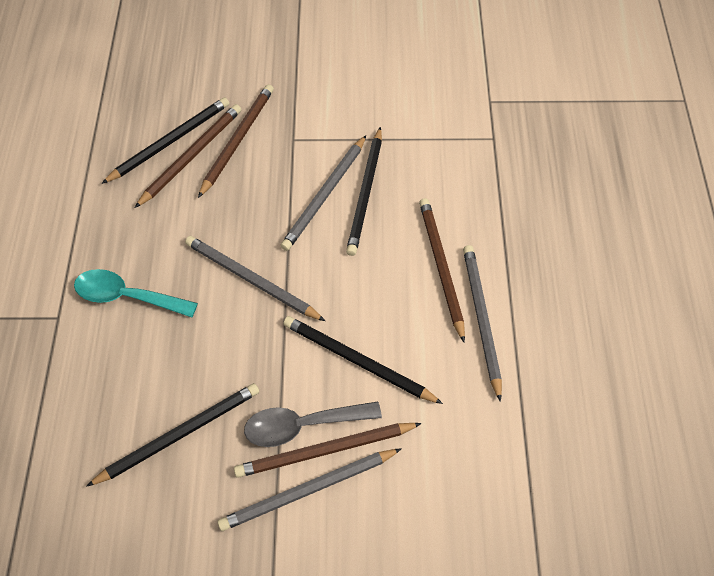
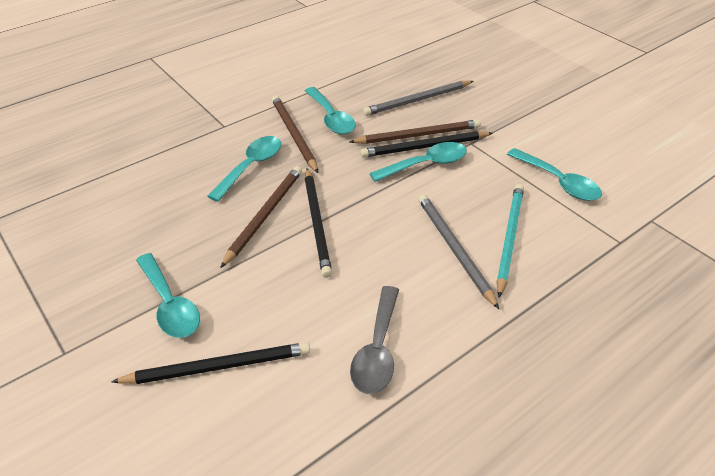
black pencil: [86,383,259,487] [101,97,229,184] [283,316,443,404] [346,127,382,256] = 4 -> [111,342,310,384] [305,168,332,278] [360,131,493,158] = 3
brown pencil: [135,104,241,208] [198,85,274,198] [234,423,422,478] [419,198,465,342] = 4 -> [220,166,302,268] [272,96,318,173] [350,119,480,144] = 3
grey pencil: [185,236,325,321] [217,448,402,531] [280,135,366,251] [463,245,502,402] = 4 -> [363,81,473,116] [418,194,499,309] = 2
turquoise pencil: none = 0 -> [497,184,524,298] = 1
turquoise spoon: [74,269,198,317] = 1 -> [136,253,200,338] [207,136,281,202] [305,87,356,134] [369,142,467,182] [507,148,602,201] = 5

